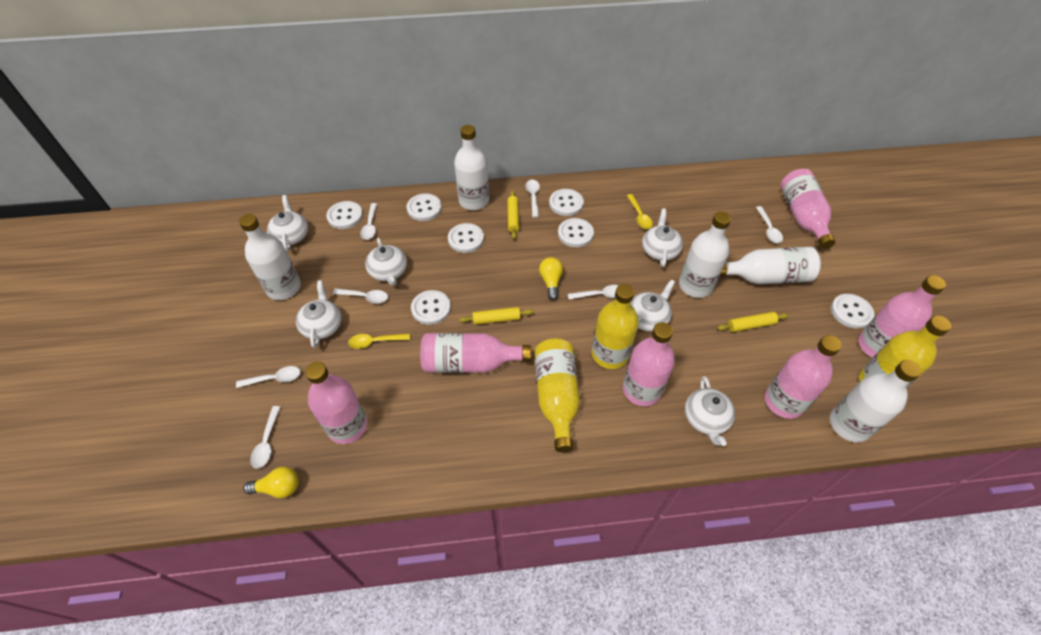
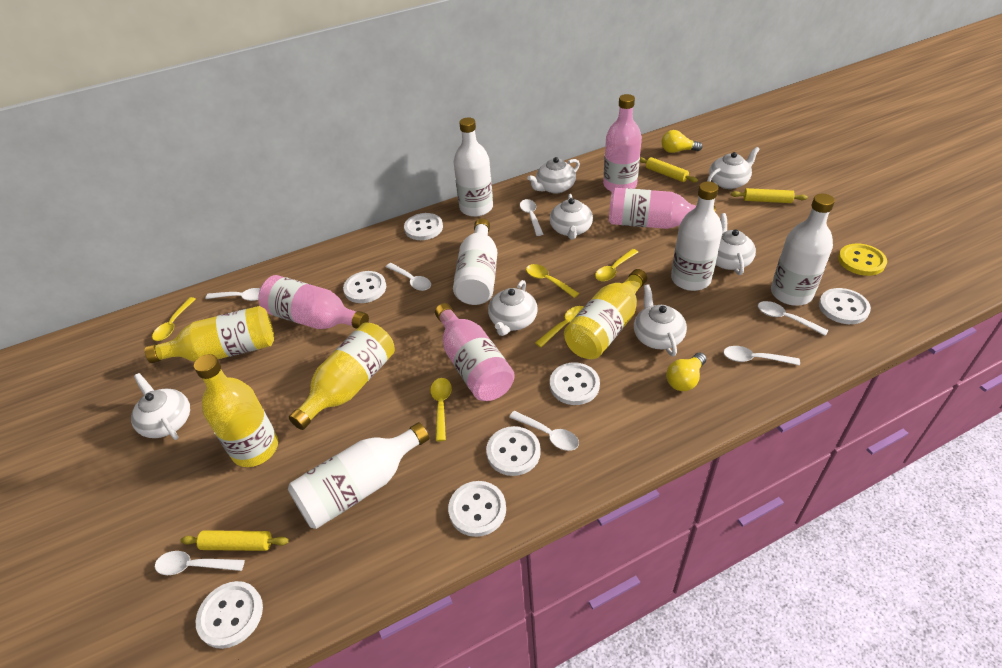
pink bottle: [305,362,367,444] [420,333,531,373] [623,322,675,406] [765,335,841,419] [780,169,835,249] [858,275,946,358] = 6 -> [258,275,369,329] [435,303,515,401] [603,94,642,192] [609,188,716,229] = 4
white teapot: [267,195,308,251] [296,280,341,348] [365,238,407,286] [630,279,675,332] [642,209,683,267] [685,376,735,446] = 6 -> [131,373,190,440] [488,280,538,336] [527,157,580,194] [550,194,593,240] [634,284,687,356] [707,147,760,189] [716,213,756,275] = 7
yellow bottle: [535,338,580,452] [592,284,639,369] [859,315,951,388] = 3 -> [145,306,274,363] [194,354,278,467] [289,323,395,430] [564,269,647,359] = 4
yellow button: none = 0 -> [838,243,887,276] = 1
yellow spoon: [348,333,410,349] [627,194,653,229] = 2 -> [152,297,196,341] [430,378,452,441] [526,264,579,298] [535,306,584,348] [595,249,638,282] = 5

